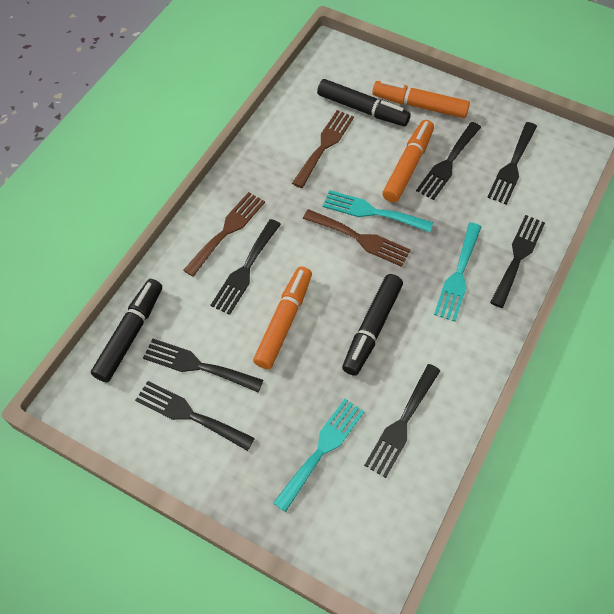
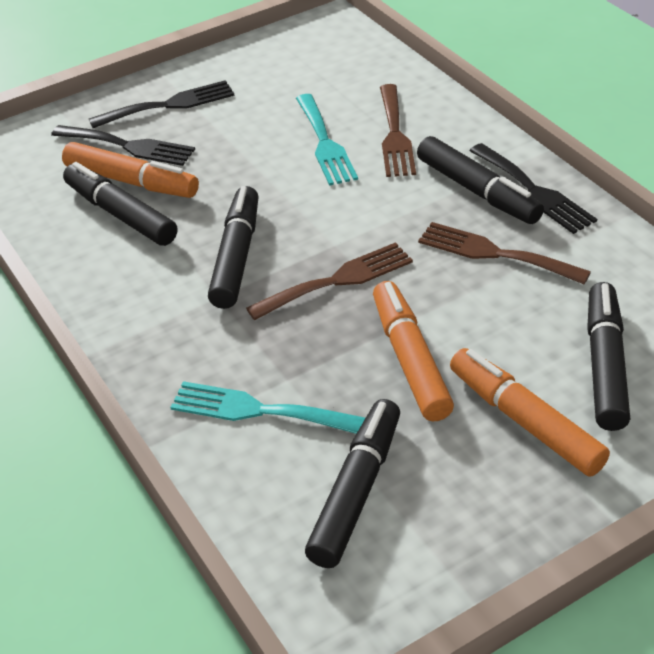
black fork: [135,381,255,451] [143,339,263,392] [210,219,281,315] [364,364,440,478] [416,122,481,200] [487,122,537,205] [490,215,545,308] = 7 -> [51,125,195,166] [89,80,235,128] [469,143,597,234] = 3
black marker: [91,279,162,382] [317,79,411,126] [342,274,403,376] = 3 -> [63,162,177,246] [208,186,259,309] [305,399,400,568] [417,136,544,224] [587,282,630,431] = 5
turquoise fork: [273,399,365,512] [323,190,433,232] [434,222,482,322] = 3 -> [170,381,365,434] [296,94,358,186] = 2

